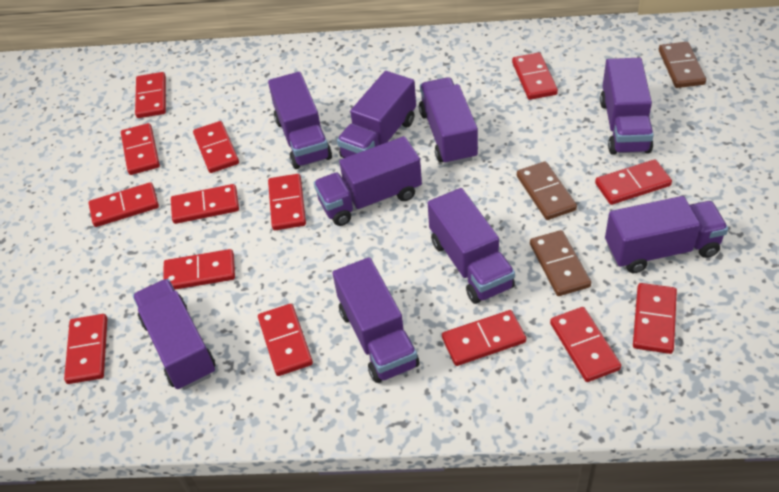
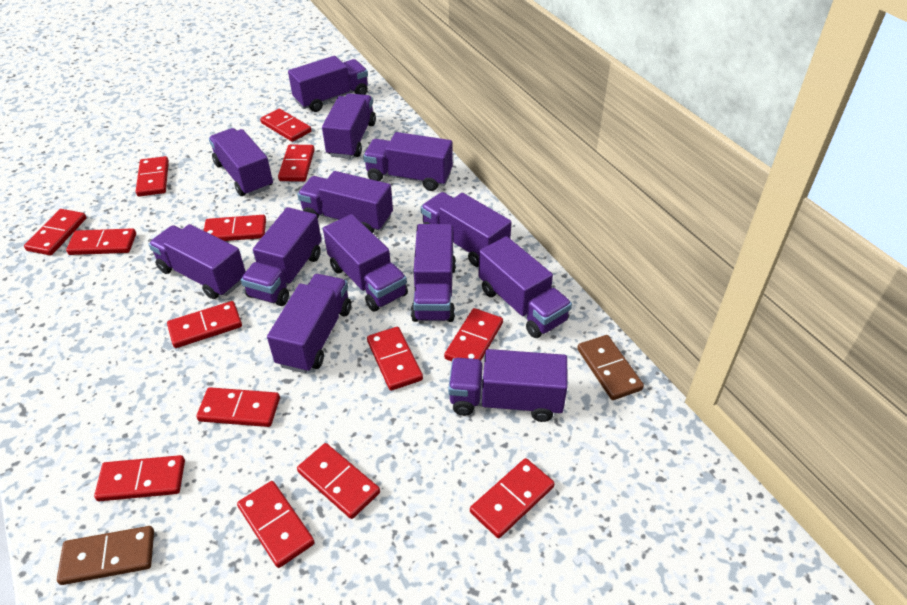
brown domino: [517,162,577,220] [530,230,591,296] [659,42,706,88] = 3 -> [57,526,154,585] [577,335,644,400] = 2
purple truck: [133,279,216,390] [268,72,332,169] [314,136,422,226] [333,257,419,383] [337,71,416,158] [419,77,478,165] [428,188,515,304] [600,58,654,155] [605,196,728,273] = 9 -> [148,224,246,299] [209,128,273,196] [241,207,322,306] [267,274,351,373] [288,56,368,112] [297,171,393,233] [322,93,376,159] [323,214,408,312] [363,132,453,191] [411,224,456,322] [420,192,511,267] [448,349,567,422] [478,236,572,338] = 13

